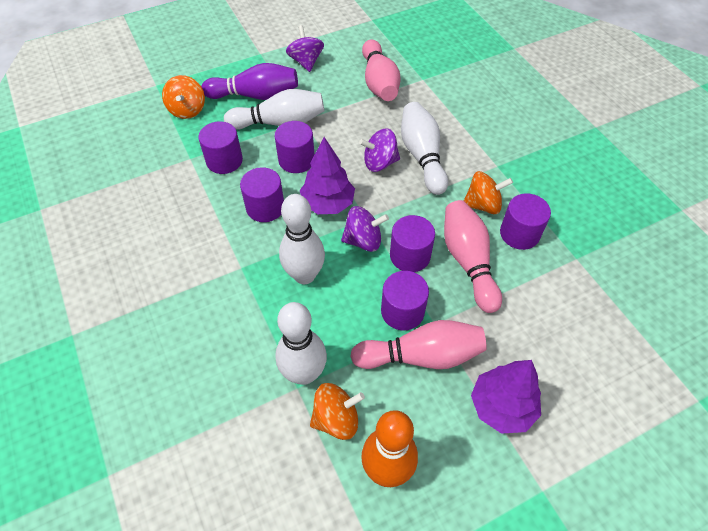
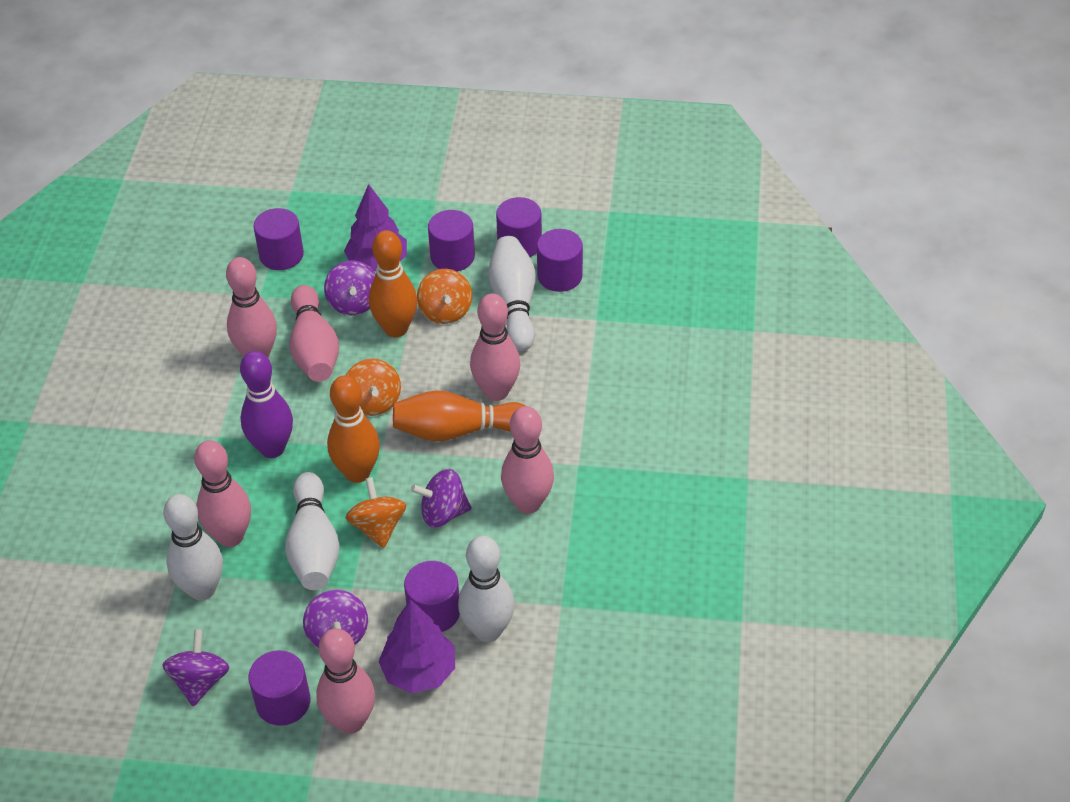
orange bowling pin: [361,410,418,487] = 1 -> [327,375,380,483] [369,230,417,337] [393,390,526,441] = 3
pink bowling pin: [350,320,487,369] [362,39,401,101] [444,200,502,313] = 3 -> [194,440,251,547] [226,257,277,358] [289,285,339,382] [316,628,375,734] [470,293,520,401] [501,406,554,514] = 6
purple spinning top: [286,25,324,72] [341,206,389,252] [359,129,400,172] = 3 -> [162,629,230,706] [303,590,368,648] [324,260,376,315] [411,469,472,528] = 4

